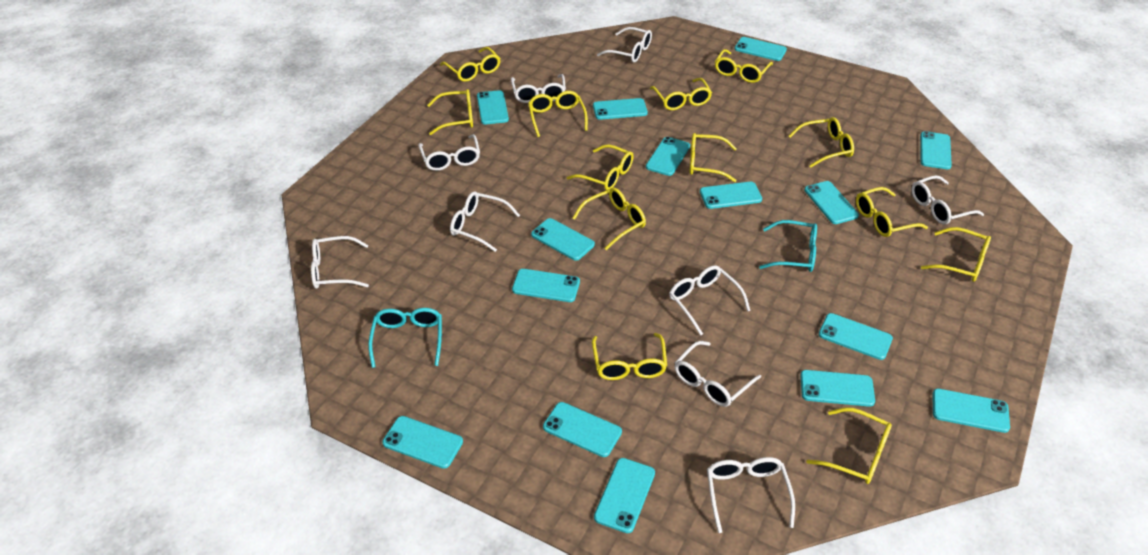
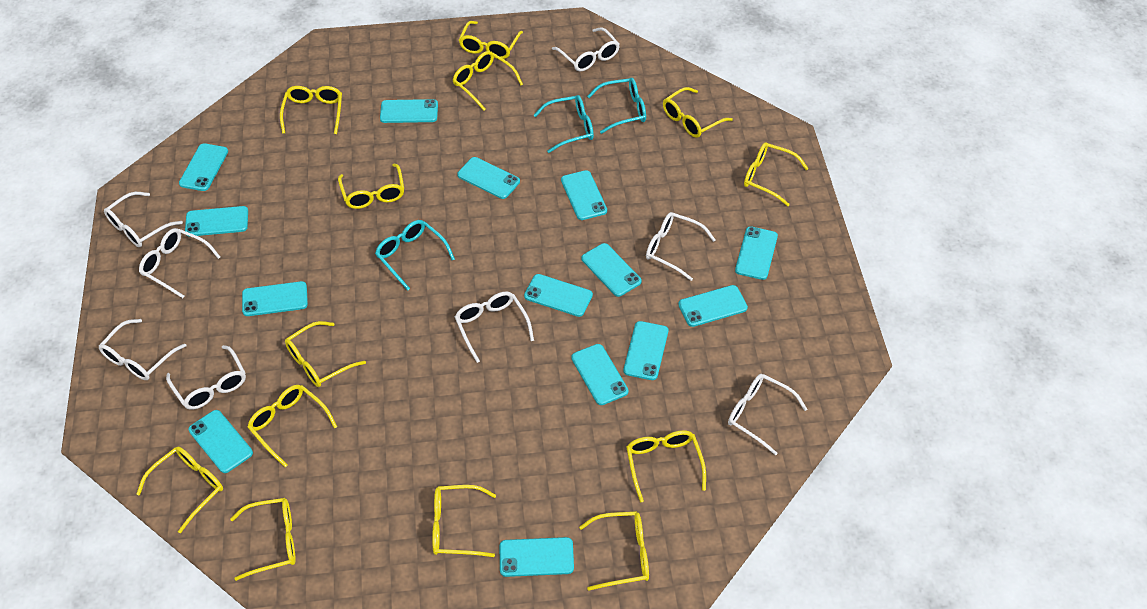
turquoise glasses: [368,308,442,368] [759,220,817,272] = 2 -> [375,220,455,291] [534,95,594,153] [587,78,646,134] = 3
turquoise phone: [383,416,463,469] [477,90,509,124] [512,269,580,302] [531,218,595,261] [543,402,622,457] [593,98,648,120] [594,458,655,533] [646,137,690,176] [700,182,762,209] [735,37,787,61] [800,370,875,407] [804,181,859,224] [819,313,893,360] [920,131,952,169] [932,389,1010,433] = 15 -> [179,143,228,191] [185,206,248,237] [188,410,253,473] [242,281,308,316] [380,99,438,123] [457,157,520,199] [500,537,574,577] [524,274,593,317] [561,170,607,220] [571,344,629,405] [582,243,642,297] [623,321,668,380] [678,285,748,327] [735,226,778,280] = 14
white glasses: [311,236,369,289] [418,134,480,171] [450,191,520,252] [511,74,566,103] [597,27,652,63] [669,265,750,336] [674,341,761,407] [707,457,795,533] [911,175,984,224] = 9 -> [98,319,186,380] [104,192,183,247] [139,228,220,298] [166,345,246,410] [455,292,534,363] [552,27,620,71] [646,212,715,281] [728,374,807,456] = 8

